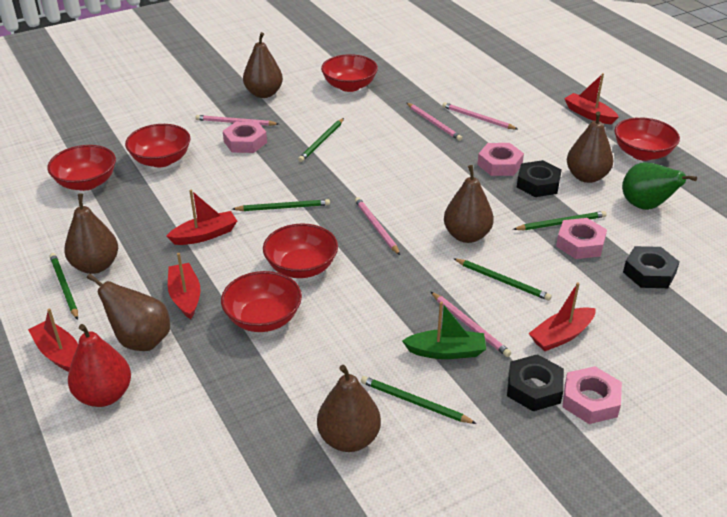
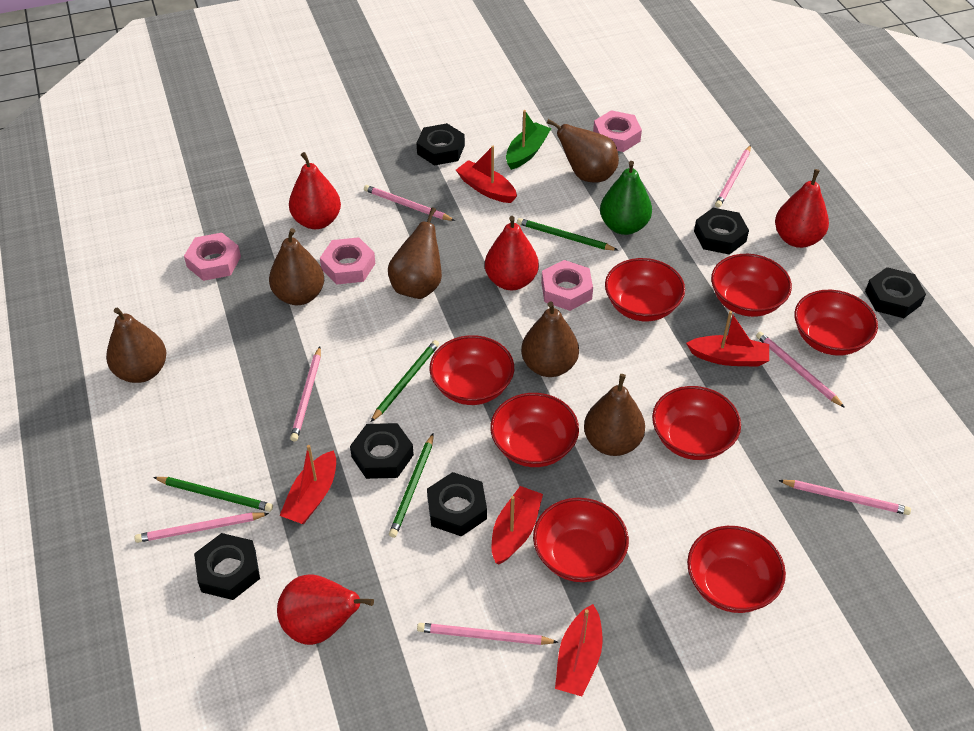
black nut: [507,354,564,411] [516,160,562,197] [623,246,680,288] = 3 -> [194,533,260,600] [350,423,414,479] [417,123,465,166] [427,472,487,536] [694,208,749,255] [865,267,926,318] = 6
green pencil: [50,253,78,320] [232,199,330,211] [298,118,344,162] [361,376,477,424] [453,258,552,301] [513,211,607,230] = 6 -> [153,477,273,512] [371,340,439,422] [389,433,434,538] [517,218,618,251] = 4
pink pencil: [195,115,279,126] [355,197,400,255] [407,103,462,141] [431,292,511,357] [442,102,518,130] = 5 -> [134,512,269,543] [290,347,321,442] [364,185,455,221] [417,623,558,645] [715,145,751,208] [756,332,845,408] [778,480,911,515] = 7
red bowl: [47,145,116,191] [125,124,191,167] [221,271,302,332] [263,224,338,278] [321,54,378,92] [614,117,680,161] = 6 -> [429,335,514,405] [490,393,579,467] [533,498,629,582] [605,258,685,321] [652,386,741,460] [687,526,786,613] [711,254,792,317] [795,290,878,356] = 8
red pear: [68,324,131,407] = 1 -> [277,574,374,645] [289,152,341,229] [485,216,539,290] [775,169,829,248] = 4

